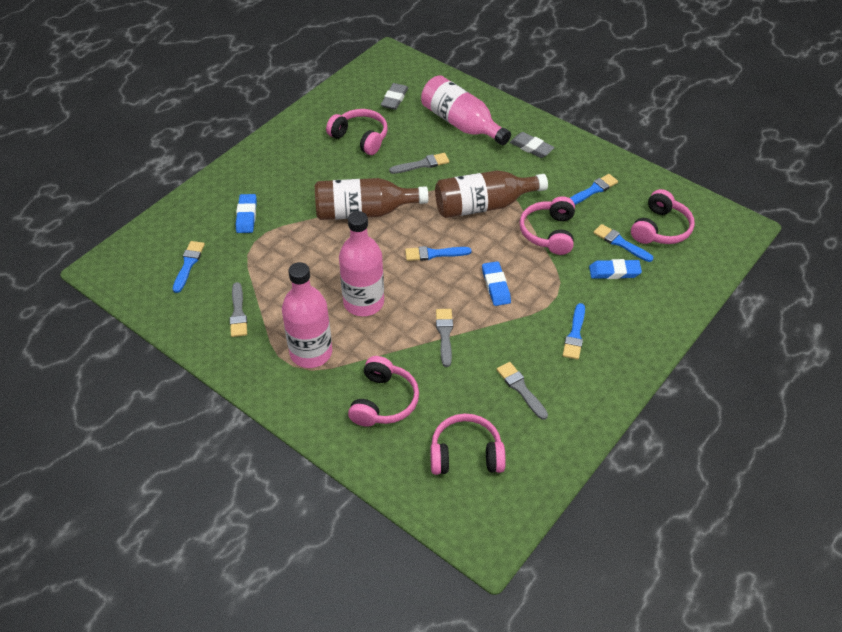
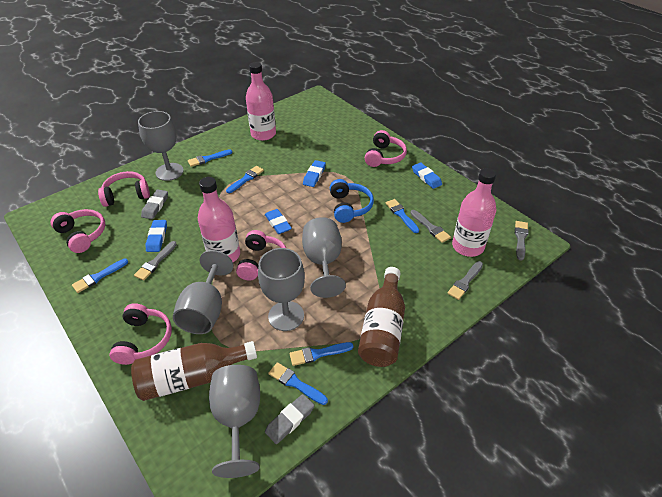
blue brush: [173,241,205,293] [405,246,471,261] [563,303,585,360] [570,174,618,205] [593,224,653,262] = 5 -> [72,259,128,293] [188,149,232,167] [226,166,264,193] [268,362,328,405] [290,342,353,366] [386,199,419,233] = 6
blue eraser: [236,194,257,233] [482,261,511,306] [589,259,642,279] = 3 -> [146,220,167,252] [265,209,292,234] [303,160,326,187] [412,162,442,189] = 4
blue headphones: none = 0 -> [330,179,374,223] = 1
grey goblet: none = 0 -> [138,111,184,181] [173,250,234,334] [209,365,260,478] [258,248,305,331] [302,217,346,298] = 5

